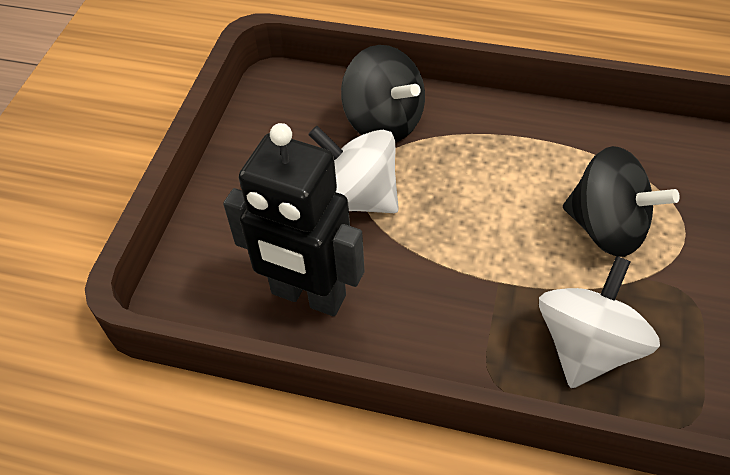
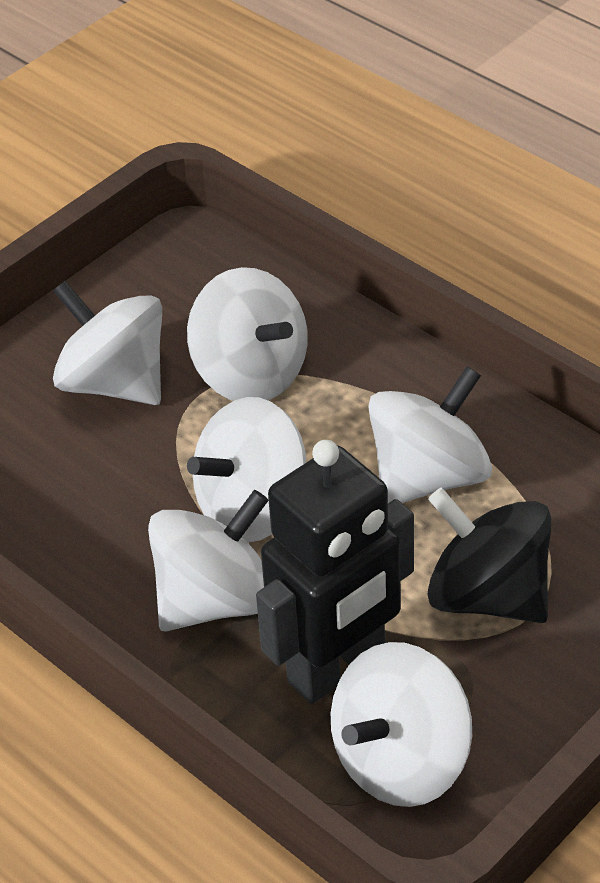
black spinning top: [341,45,425,142] [563,146,680,257] = 2 -> [428,487,551,623] = 1
white spinning top: [308,126,399,213] [539,256,660,388] = 2 -> [53,281,162,405] [148,490,269,631] [187,267,308,401] [187,397,306,543] [331,642,472,807] [368,366,492,503] = 6

